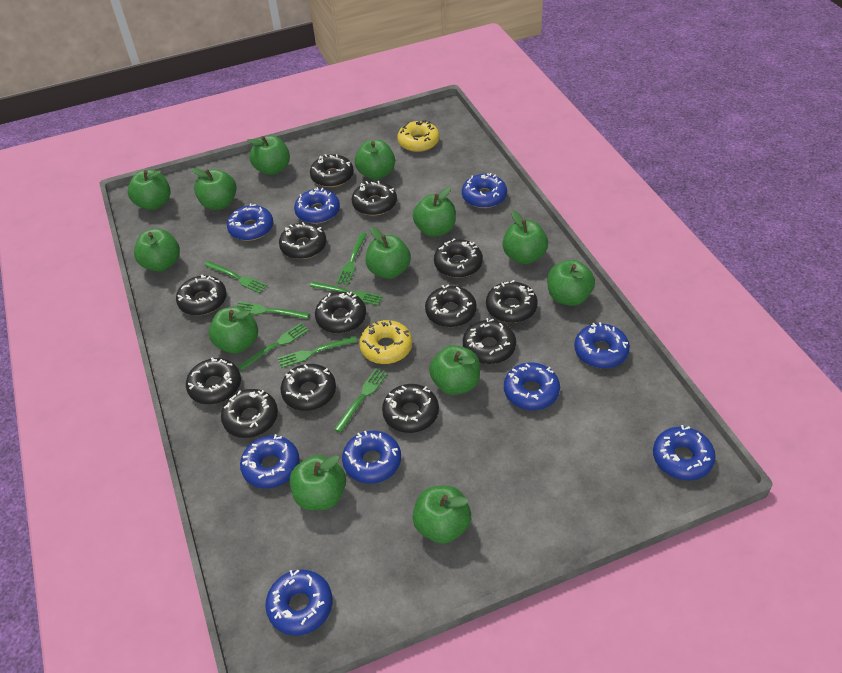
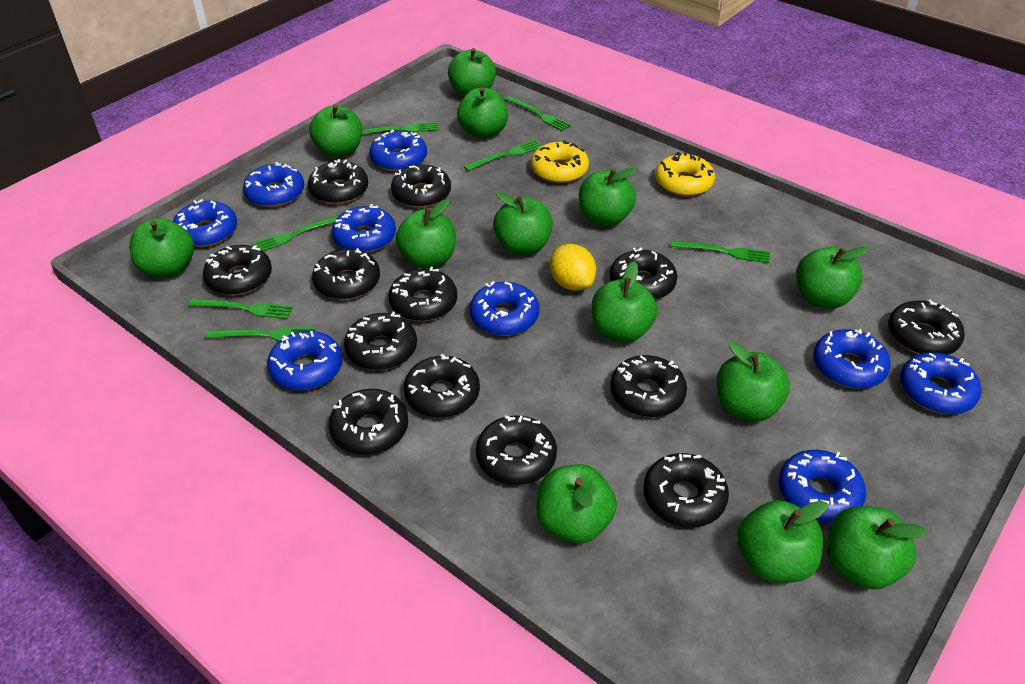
yellow lemon: none = 0 -> [550,244,596,291] = 1

